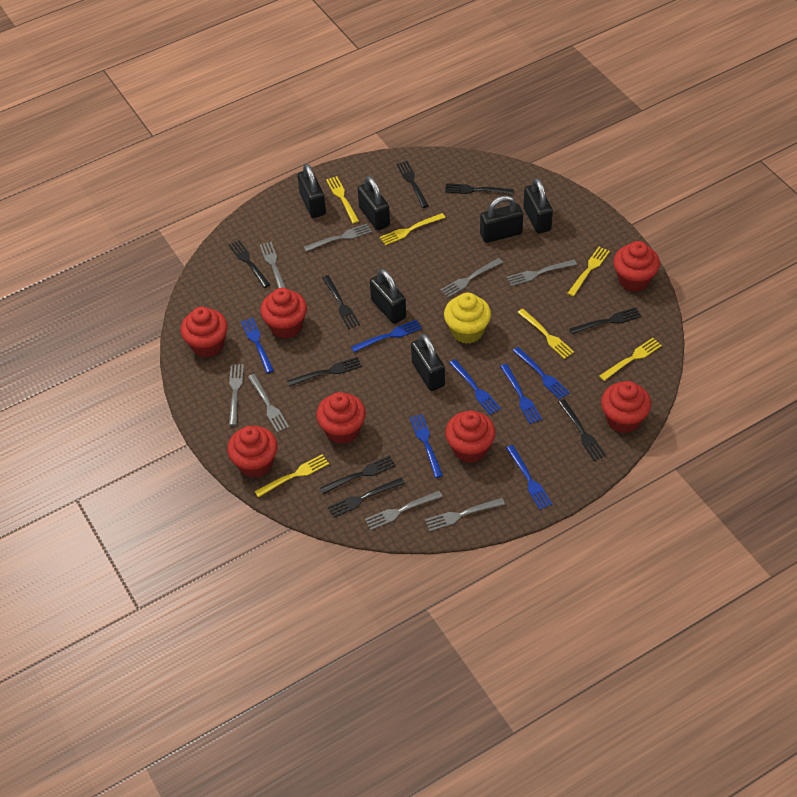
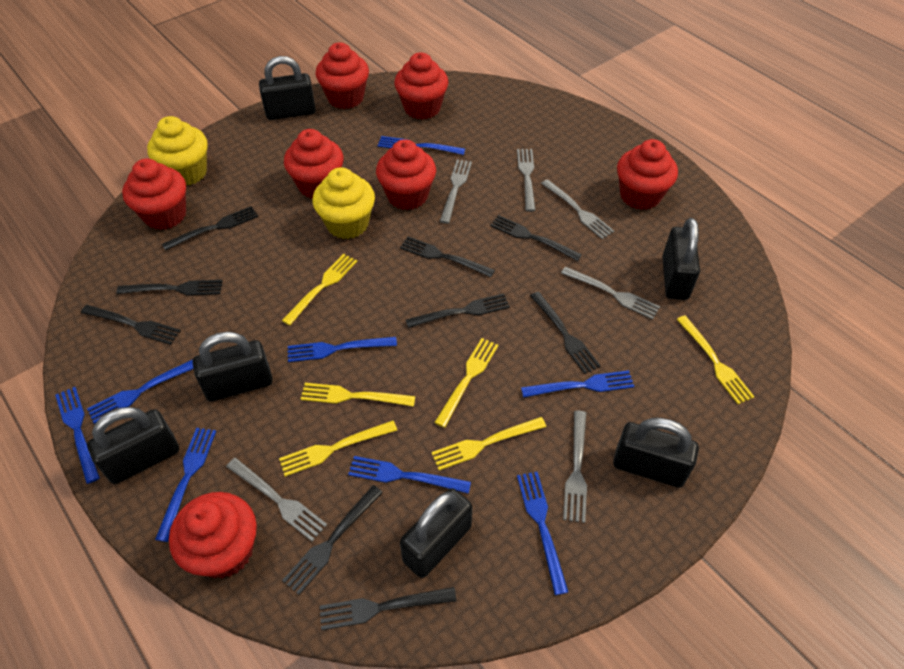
blue fork: [241,317,274,373] [351,319,422,352] [410,414,443,478] [449,359,501,415] [500,364,542,424] [506,445,552,510] [513,347,570,400] = 7 -> [55,387,100,484] [87,359,193,424] [155,428,216,542] [288,337,397,362] [348,456,471,494] [377,136,465,155] [517,472,569,595] [521,370,635,398] = 8
grey fork: [229,364,244,426] [248,374,289,432] [260,242,286,288] [304,224,372,252] [365,491,443,530] [425,498,505,531] [440,258,503,298] [506,260,577,286] = 8 -> [226,458,327,541] [440,159,472,224] [517,149,536,212] [541,179,614,239] [561,267,660,320] [563,411,587,523] = 6
yellow cupcake: [444,293,491,344] = 1 -> [147,116,208,186] [313,167,375,239] = 2

